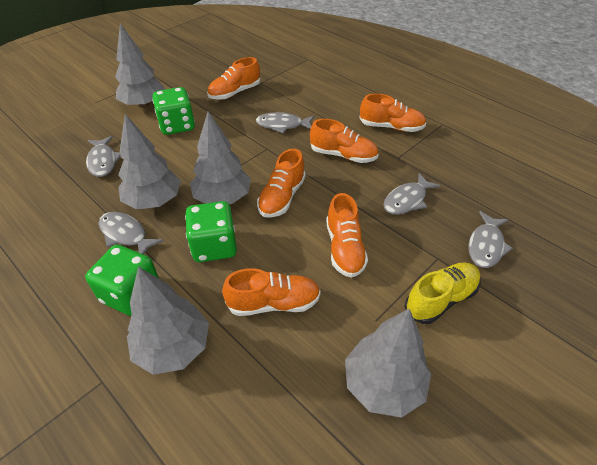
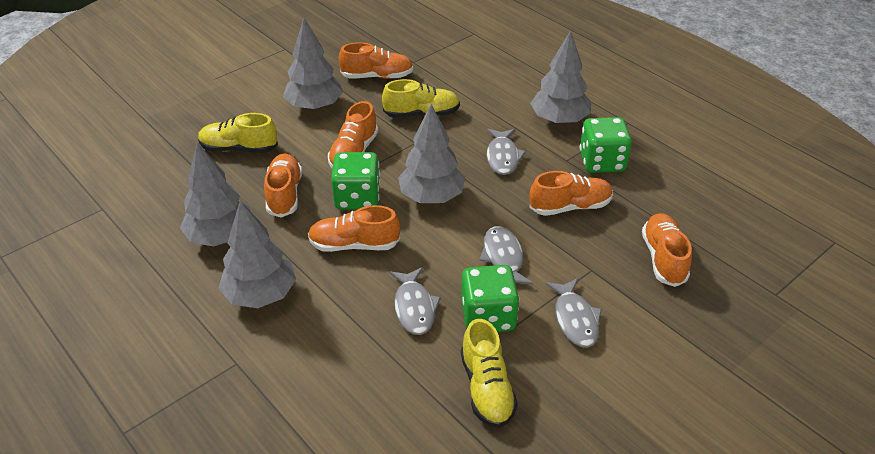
grey fish: [86,136,120,177] [99,212,164,254] [256,112,314,133] [383,173,441,215] [468,211,513,268] = 5 -> [390,267,441,335] [479,226,534,285] [486,129,526,175] [545,278,602,348] = 4
yellow shoe: [404,262,481,324] = 1 -> [198,113,278,153] [382,79,460,118] [461,319,518,428] = 3

